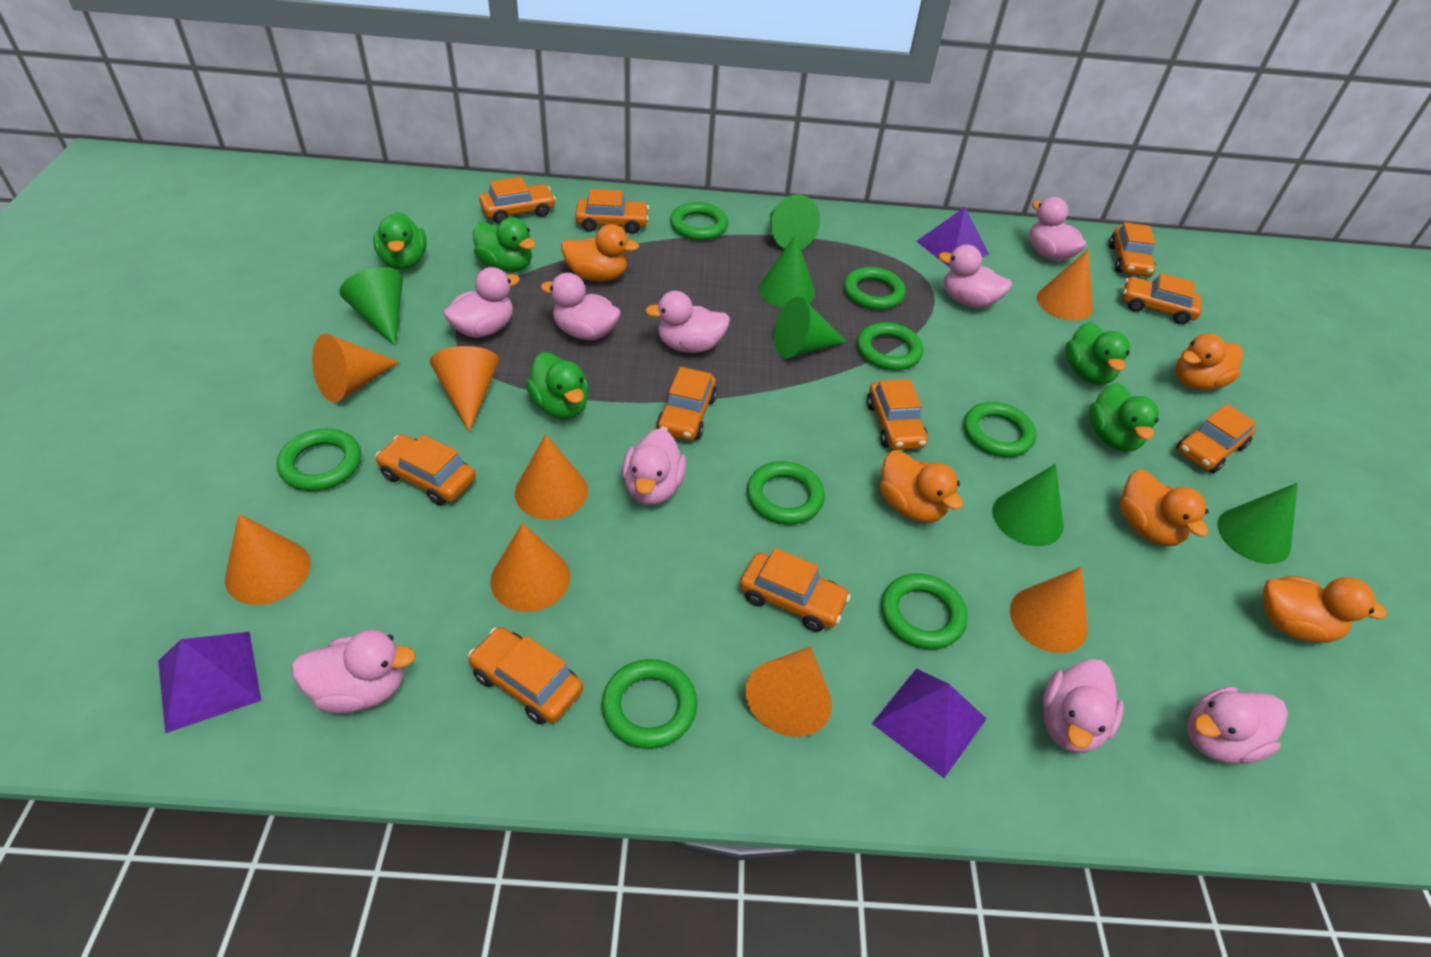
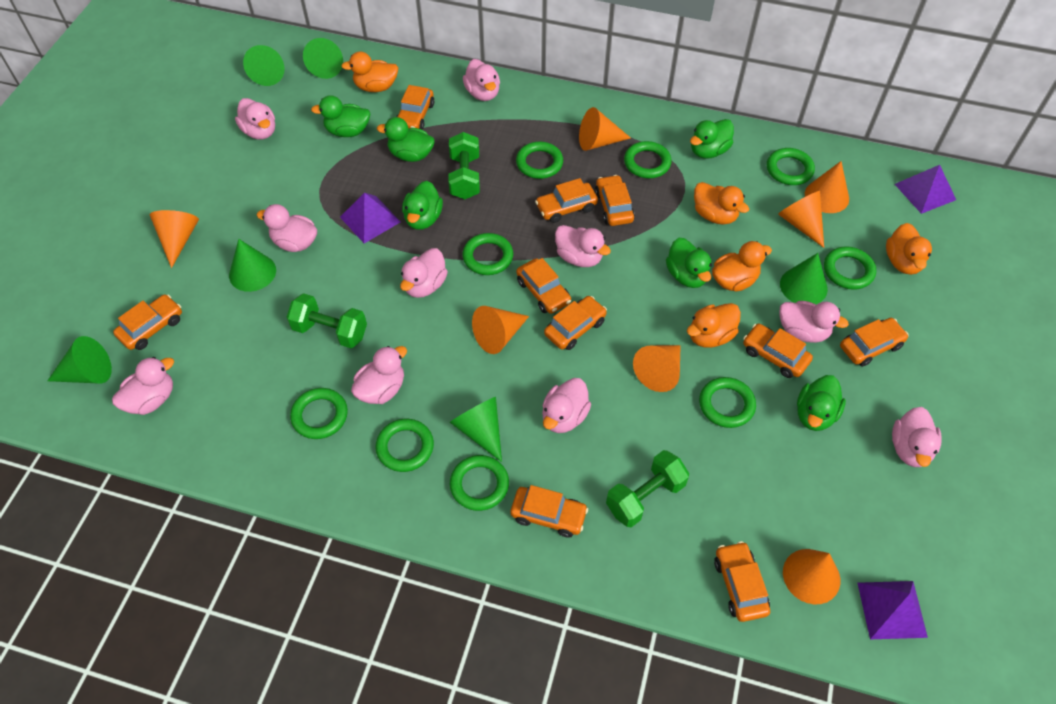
green duck: [373,212,427,270] [473,217,536,272] [526,352,589,419] [1065,322,1130,385] [1089,383,1159,452] = 5 -> [311,95,370,137] [377,117,435,162] [402,181,443,230] [666,238,712,288] [690,119,734,159] [797,375,846,431] = 6
green dumbbell: none = 0 -> [287,293,367,348] [448,132,480,199] [606,450,689,527] = 3
green ring: [277,429,361,491] [601,659,697,749] [670,202,728,241] [747,461,825,524] [844,267,906,310] [857,322,923,371] [881,573,968,650] [964,402,1036,457] = 8 -> [290,388,348,439] [375,419,434,472] [450,455,509,511] [462,233,513,275] [516,142,563,179] [624,141,672,178] [699,377,756,428] [767,148,815,185] [824,246,876,290] = 9
orange cone: [225,514,310,605] [312,334,399,403] [430,346,499,432] [490,523,570,612] [515,434,588,520] [745,646,832,737] [1010,567,1088,653] [1037,249,1093,321] = 8 -> [150,210,199,268] [472,306,529,354] [579,107,631,151] [633,345,681,392] [778,191,824,248] [783,549,840,604] [805,161,849,213] = 7
pink duck: [292,630,416,713] [443,267,520,338] [541,273,621,340] [622,428,686,505] [645,291,730,353] [938,245,1012,308] [1029,197,1086,261] [1042,659,1124,753] [1187,687,1288,764] = 9 -> [112,357,174,415] [235,98,275,140] [256,204,317,252] [351,346,407,404] [400,248,448,298] [463,59,500,101] [542,378,591,433] [555,225,611,267] [779,301,849,343] [892,407,942,467] = 10

